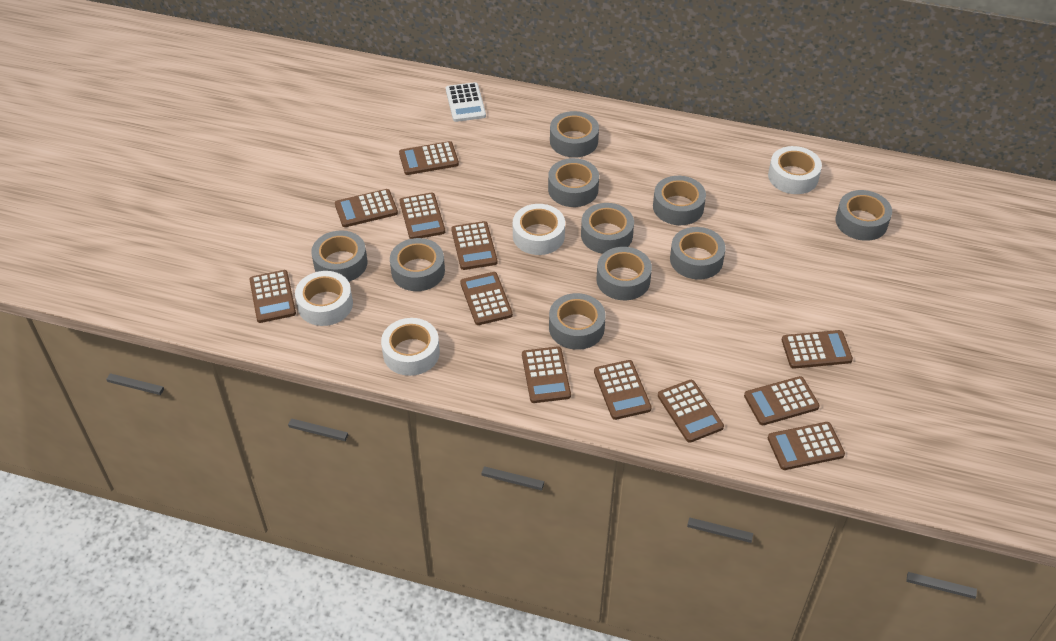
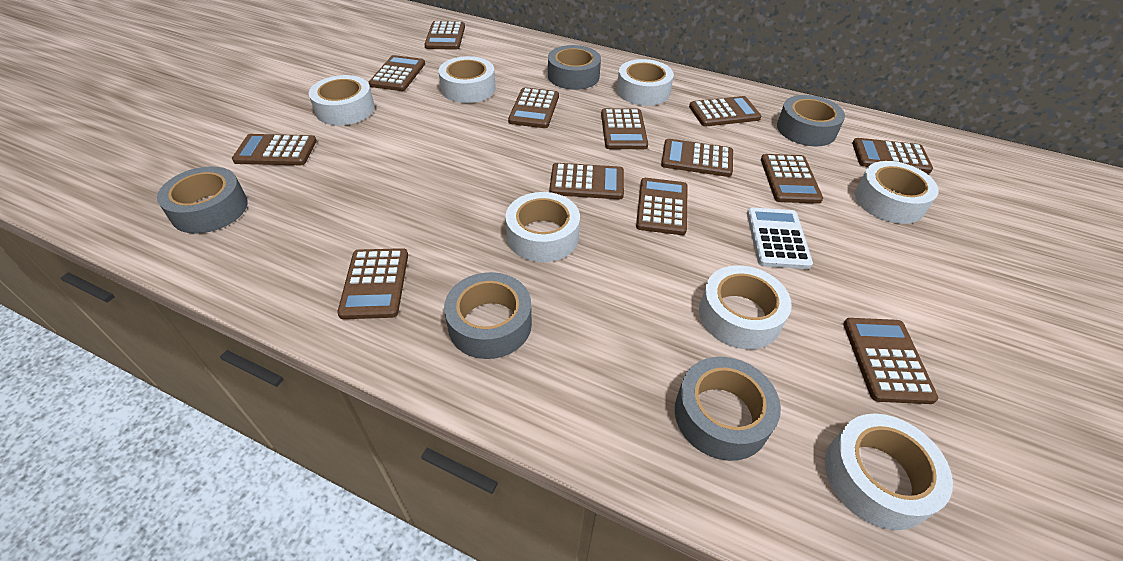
brown calculator: [249,270,296,323] [335,189,398,227] [399,141,459,175] [400,193,445,239] [451,221,497,270] [460,272,513,325] [522,346,571,403] [594,360,652,420] [658,380,724,443] [744,376,820,425] [768,422,845,470] [782,330,853,369] = 12 -> [232,134,317,165] [337,248,408,319] [369,55,425,91] [424,21,465,50] [508,87,559,128] [549,163,624,199] [601,108,648,149] [636,178,688,235] [661,139,733,177] [689,96,762,127] [761,154,823,204] [843,318,938,404] [852,138,933,173] = 13
grey tape: [311,230,367,282] [390,238,445,291] [548,158,599,207] [549,293,606,350] [550,111,599,158] [581,203,634,254] [597,247,652,300] [653,176,706,225] [670,227,726,280] [836,190,892,241] = 10 -> [157,166,248,234] [444,272,532,359] [548,45,601,90] [675,357,781,461] [777,95,845,147] = 5
white tape: [295,271,353,326] [381,318,440,376] [513,204,565,255] [768,146,822,194] = 4 -> [309,75,375,125] [439,56,496,103] [505,192,580,262] [617,59,674,106] [699,265,792,349] [825,413,953,530] [855,161,939,224] = 7

